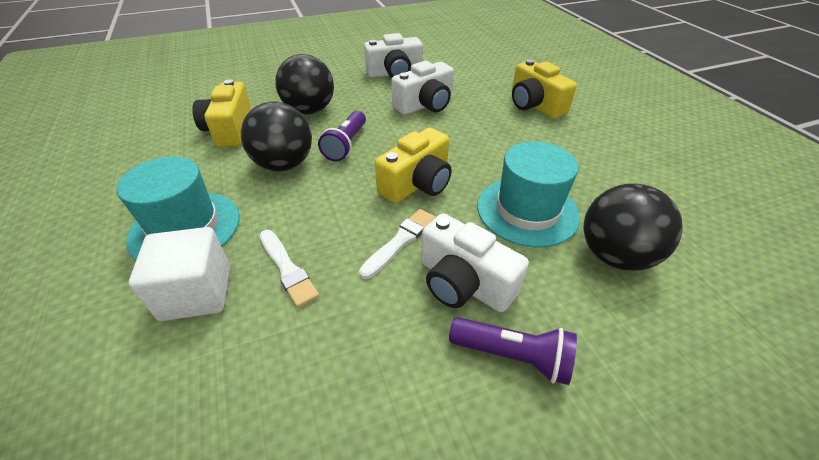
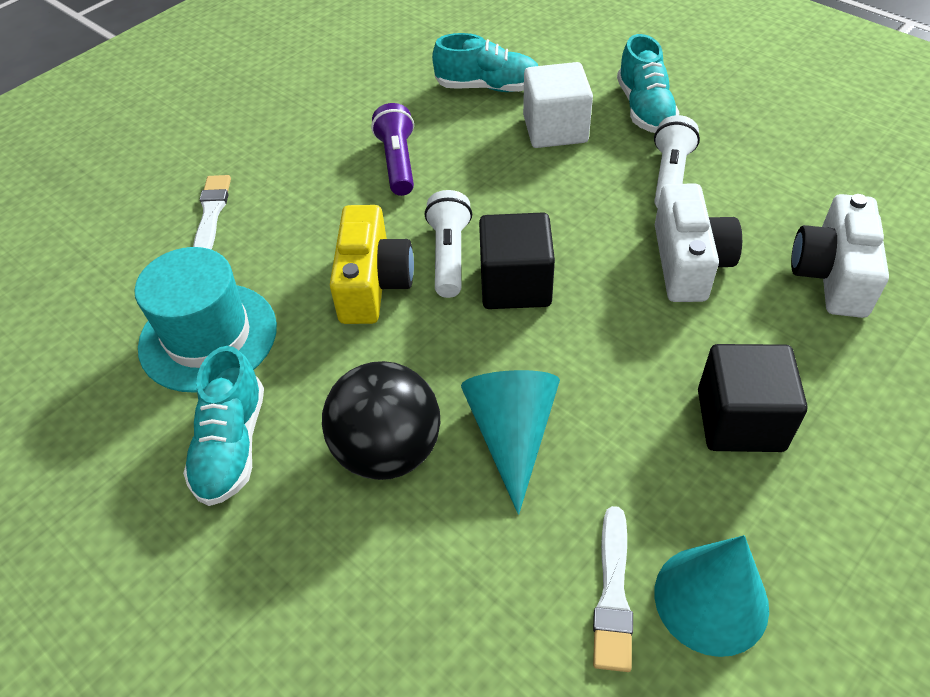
black ball: [241,101,312,171] [276,54,334,114] [583,184,683,271] = 3 -> [322,361,440,480] = 1
black cube: none = 0 -> [479,212,555,309] [698,344,807,452] = 2
purple flashlight: [318,111,366,161] [449,317,577,385] = 2 -> [371,103,414,196] = 1
turquoise cone: none = 0 -> [461,370,560,515] [654,535,769,657] = 2
turquoise hat: [116,156,239,261] [477,142,580,248] = 2 -> [134,247,277,393] = 1
turquoise shoe: none = 0 -> [183,346,264,506] [432,33,538,92] [617,34,680,133] = 3
white camera: [364,33,423,78] [391,61,454,115] [421,213,529,312] = 3 -> [655,183,742,302] [791,194,889,318] = 2
white flashlight: none = 0 -> [425,190,472,298] [654,115,700,208] = 2
yellow camera: [192,79,252,147] [375,128,452,203] [512,59,577,119] = 3 -> [330,205,414,324] = 1

